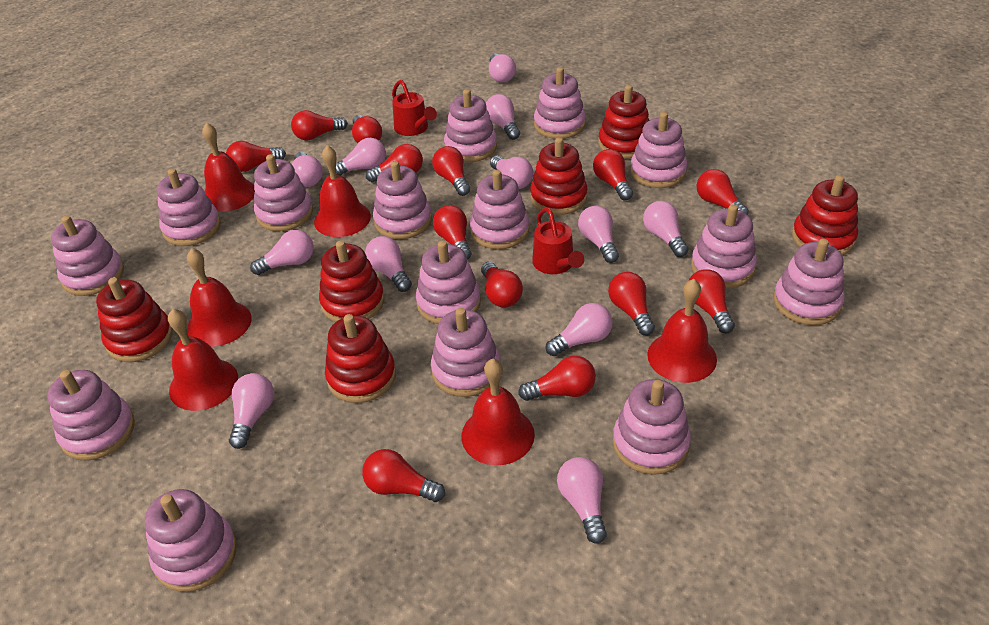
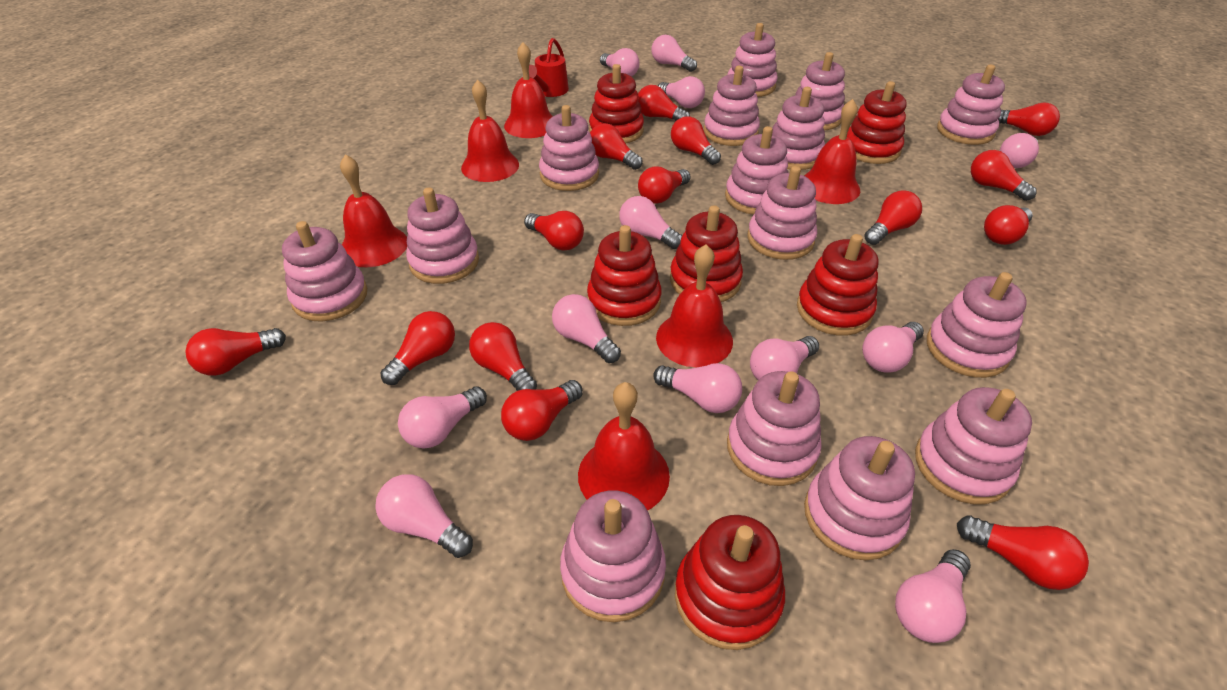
red light bulb: [226,141,286,172] [291,110,348,140] [352,115,382,143] [362,449,445,502] [366,144,423,182] [432,146,470,196] [433,205,471,260] [481,262,523,307] [518,356,596,401] [593,149,633,200] [608,272,655,335] [688,269,735,334] [697,169,749,215] = 13 -> [185,328,286,376] [380,311,455,385] [469,322,537,391] [501,380,583,441] [524,211,584,251] [590,123,643,170] [638,85,690,121] [638,166,691,204] [671,116,721,165] [864,191,922,245] [957,515,1089,590] [971,150,1037,201] [984,205,1033,245] [998,103,1060,136] = 14
red watering can: [392,80,437,136] [532,207,584,274] = 2 -> [529,38,569,97] = 1

